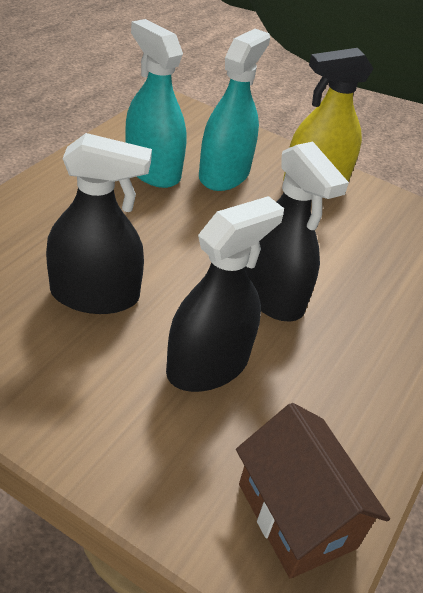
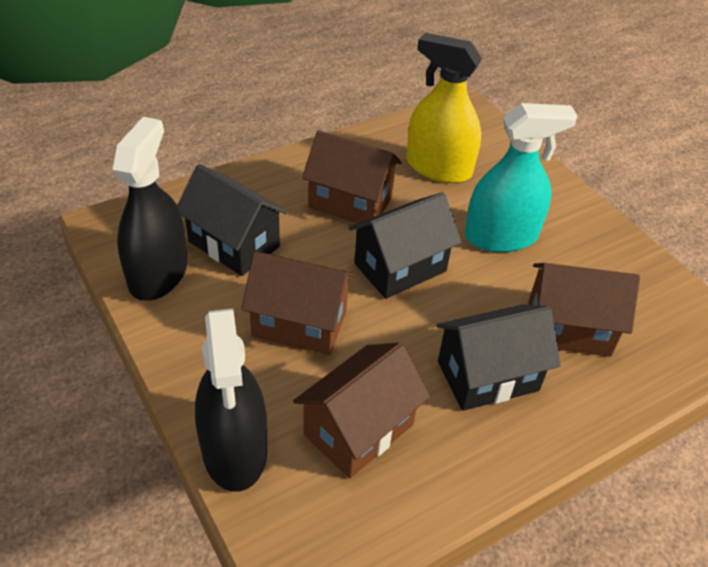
black house: none = 0 -> [177,164,288,276] [349,192,462,299] [436,304,561,411] = 3
black spray bottle: [46,133,152,314] [166,196,284,392] [245,142,349,321] = 3 -> [113,117,187,301] [195,308,267,492] = 2
brown house: [236,403,390,579] = 1 -> [241,252,355,355] [293,342,430,478] [302,130,402,223] [528,263,640,357] = 4
turquoise spray bottle: [125,19,186,188] [199,29,270,191] = 2 -> [465,103,577,252] = 1

